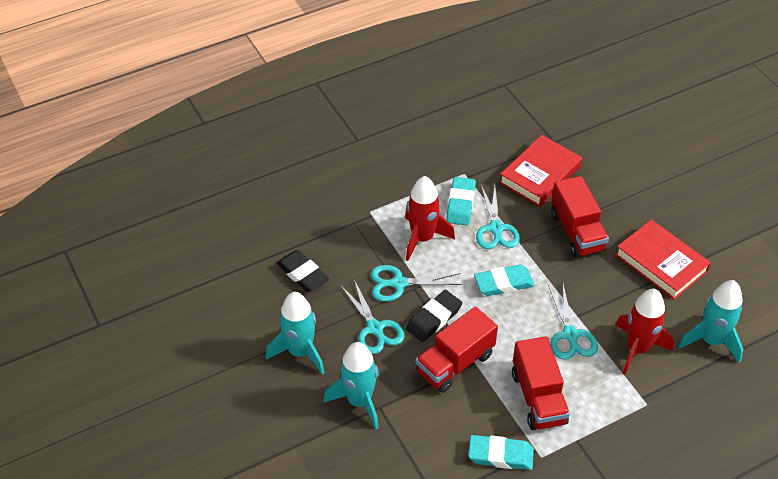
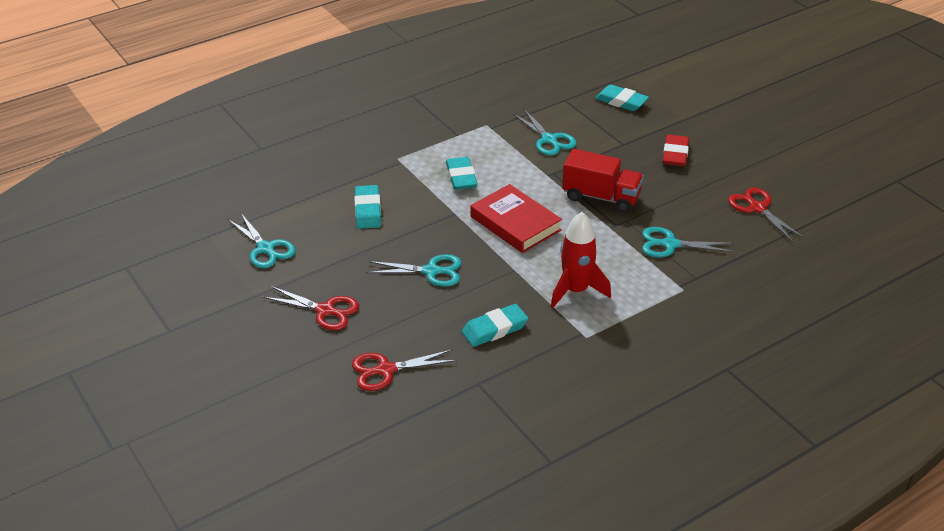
black eraser: [277,250,329,292] [406,290,462,342] = 2 -> none = 0
red book: [499,135,582,207] [615,220,711,300] = 2 -> [470,184,562,253] = 1
red eraser: none = 0 -> [663,135,689,166] = 1
red rocket: [405,176,455,261] [616,289,674,375] = 2 -> [551,212,611,308] = 1
red scissors: none = 0 -> [263,286,359,330] [352,350,457,391] [728,187,805,242] = 3
red truck: [416,307,498,393] [512,336,570,430] [551,176,609,258] = 3 -> [562,149,644,213] = 1
turquoise eraser: [446,177,476,225] [468,435,534,470] [474,265,535,296] = 3 -> [354,185,381,229] [446,157,478,190] [462,304,528,347] [595,85,649,111] = 4
turquoise rocket: [266,292,324,375] [323,342,379,429] [679,280,743,363] = 3 -> none = 0

